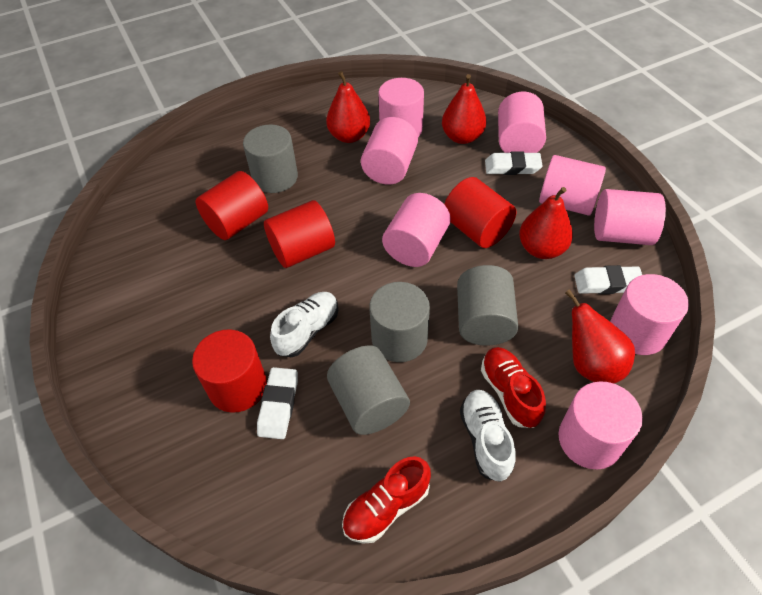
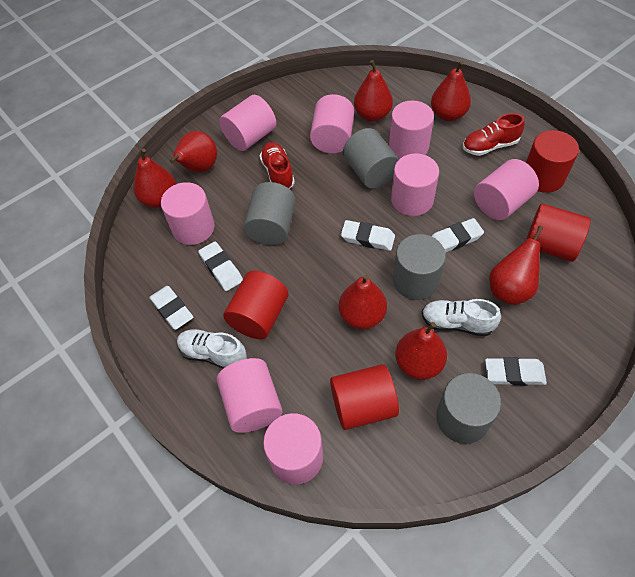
red pear: [326,71,370,143] [442,74,487,144] [519,187,573,259] [565,289,635,383] = 4 -> [133,148,176,208] [170,131,217,173] [339,275,387,329] [354,60,393,122] [395,322,447,380] [431,61,471,121] [489,226,543,305] = 7
white eraser: [257,367,298,439] [485,151,543,175] [574,265,642,294] = 3 -> [149,286,193,330] [198,241,243,291] [341,220,395,251] [431,218,484,253] [485,357,547,386] = 5

